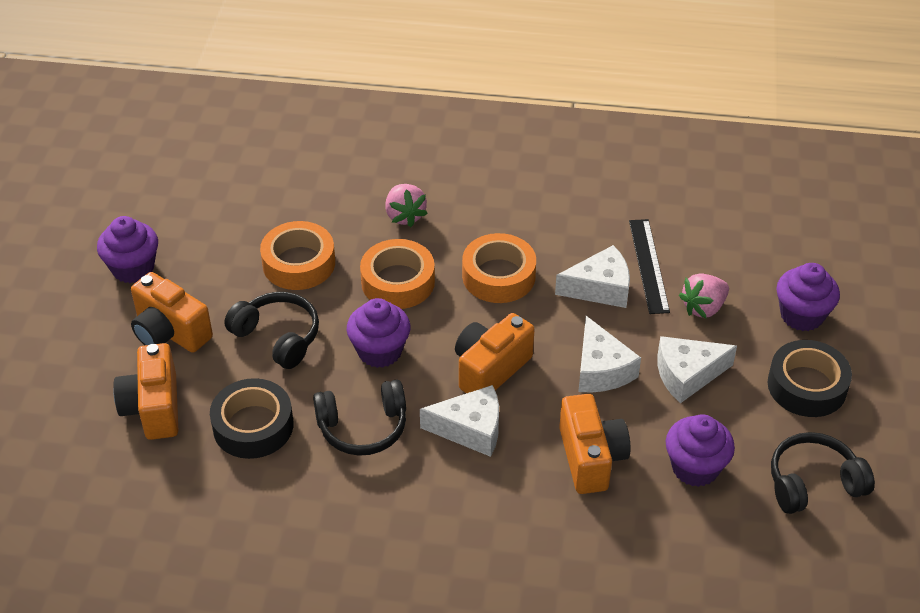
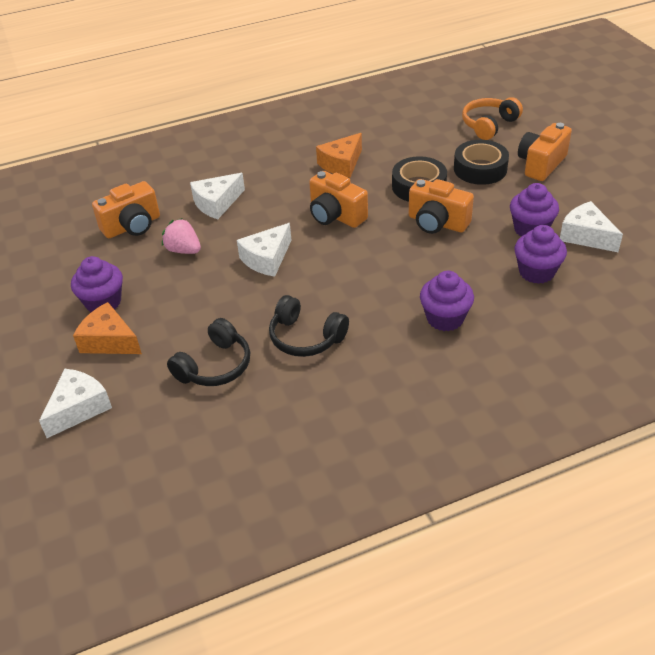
black headphones: [224,292,319,369] [313,380,406,456] [771,432,875,514] = 3 -> [167,318,250,386] [269,295,349,357] = 2
black ruler: [629,219,670,314] = 1 -> none = 0
orange cheese: none = 0 -> [73,302,142,354] [316,133,362,178] = 2
orange headphones: none = 0 -> [462,97,523,140] = 1
orange tape: [260,221,335,290] [360,239,435,309] [462,233,536,303] = 3 -> none = 0
pink strawberry: [385,184,428,227] [679,273,729,318] = 2 -> [162,218,201,254] = 1

